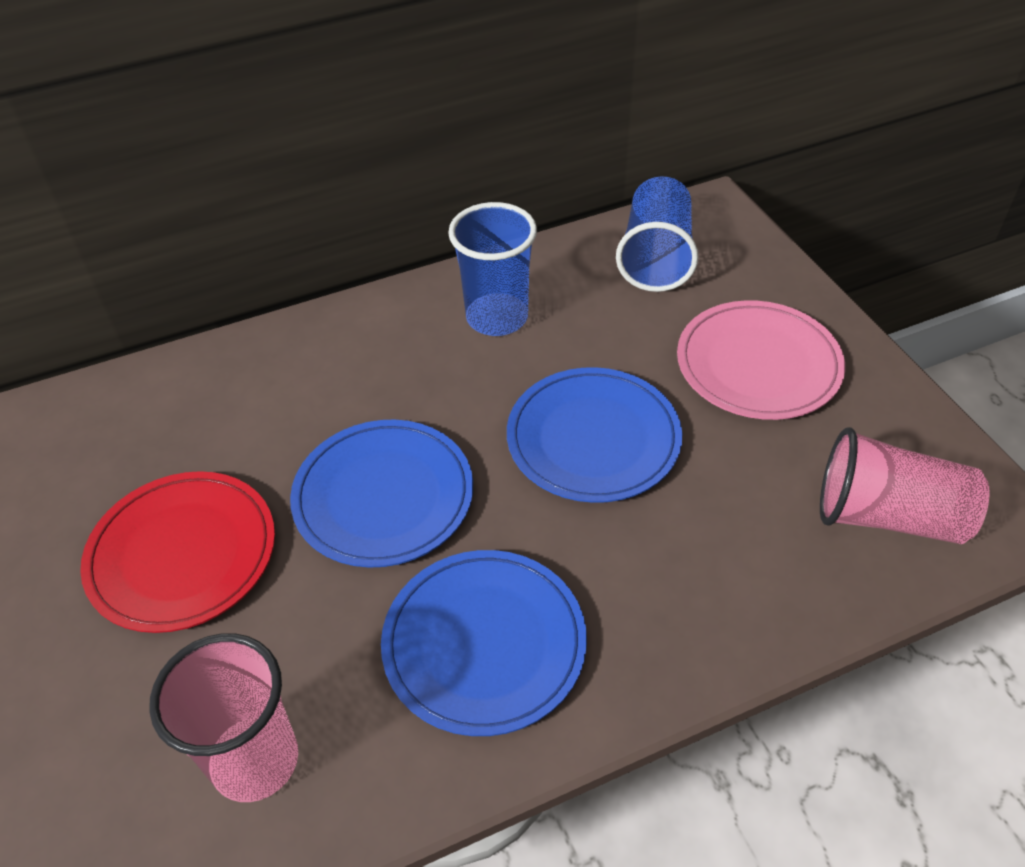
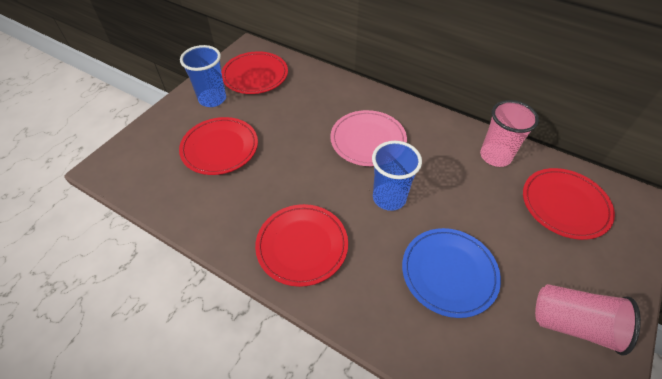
blue plate: [290,420,473,568] [381,550,587,736] [507,367,682,503] = 3 -> [402,228,501,318] = 1
red plate: [80,471,275,633] = 1 -> [179,117,258,175] [221,51,288,94] [255,204,348,287] [523,168,615,240] = 4

